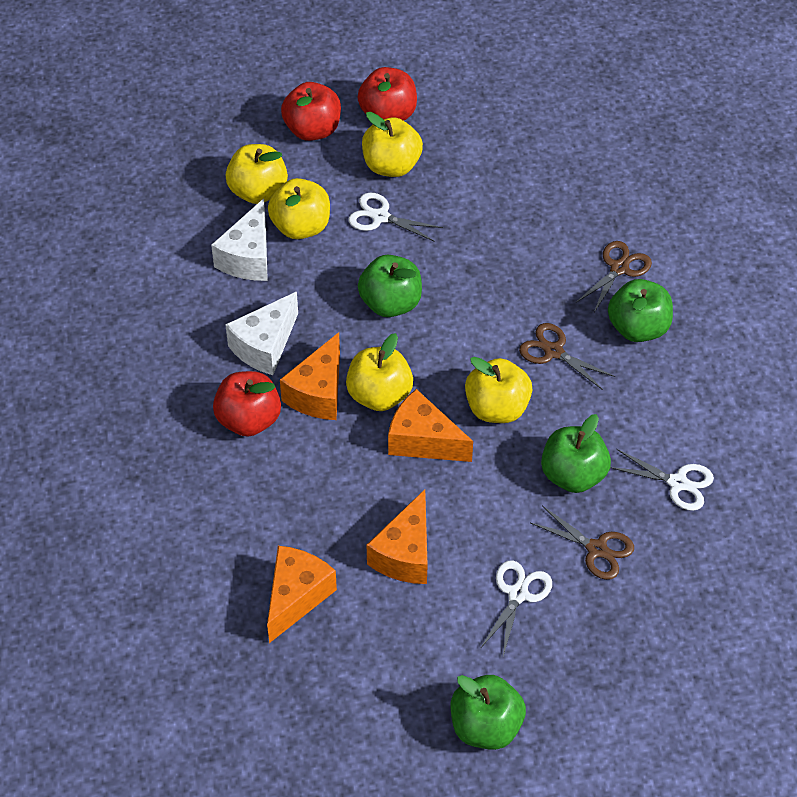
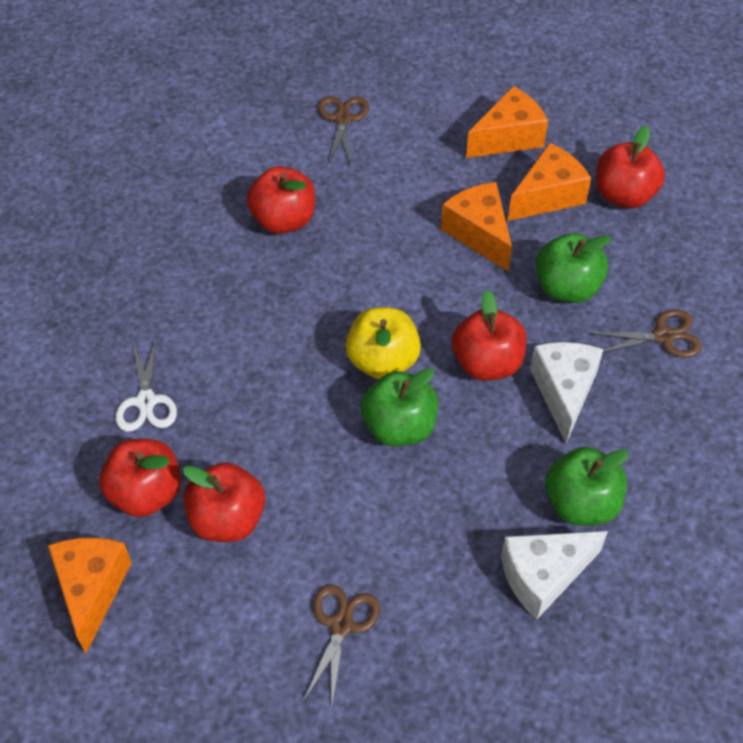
green apple: [358,255,422,317] [451,675,526,750] [541,414,611,493] [608,279,673,342] = 4 -> [361,368,438,446] [536,233,611,303] [545,447,629,526] = 3
red apple: [213,371,281,437] [281,82,341,141] [358,67,417,121] = 3 -> [99,439,181,517] [183,462,265,542] [247,166,315,234] [452,290,527,380] [596,126,665,208] = 5
white scissors: [348,193,443,242] [480,560,552,656] [610,449,714,511] = 3 -> [115,337,177,432] = 1
yellow apple: [225,144,288,204] [268,178,330,239] [346,333,413,411] [362,112,423,177] [465,357,532,423] = 5 -> [345,307,421,379] = 1

